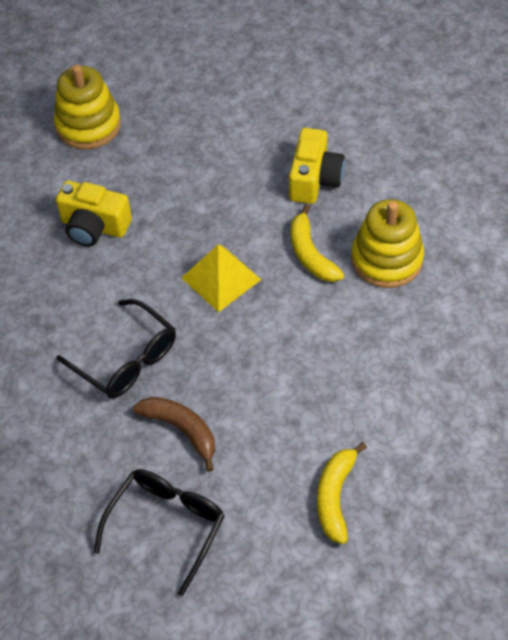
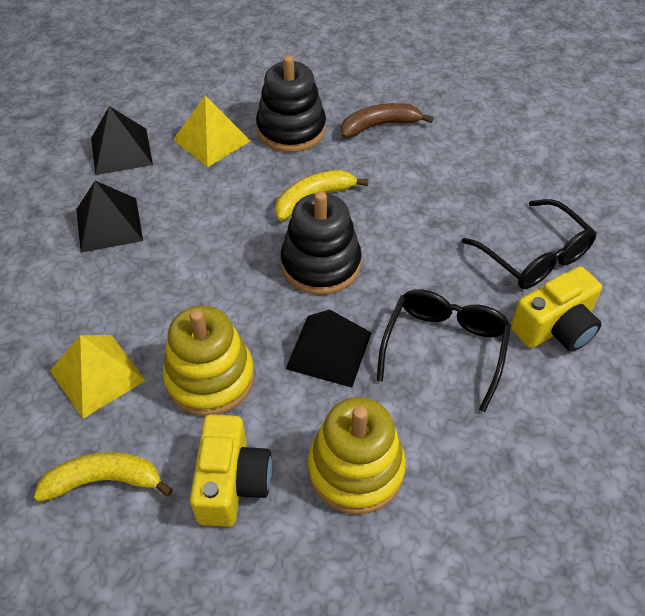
black pyramid: none = 0 -> [76,181,143,253] [91,106,153,175] [286,309,372,388] = 3
black stacking toy: none = 0 -> [256,55,326,152] [281,191,362,295] = 2
yellow pyramid: [181,245,261,312] = 1 -> [50,335,146,419] [173,95,251,167] = 2

